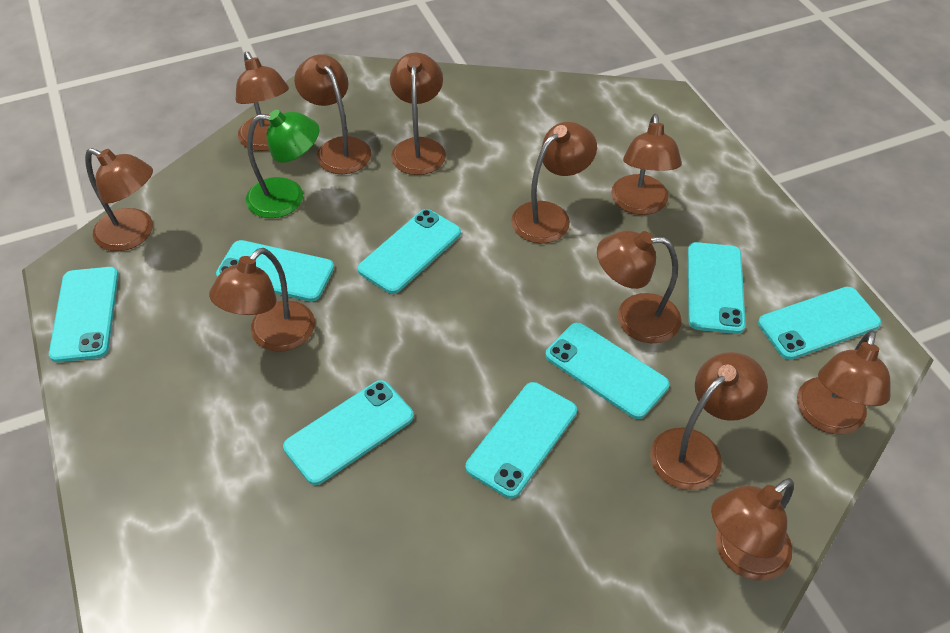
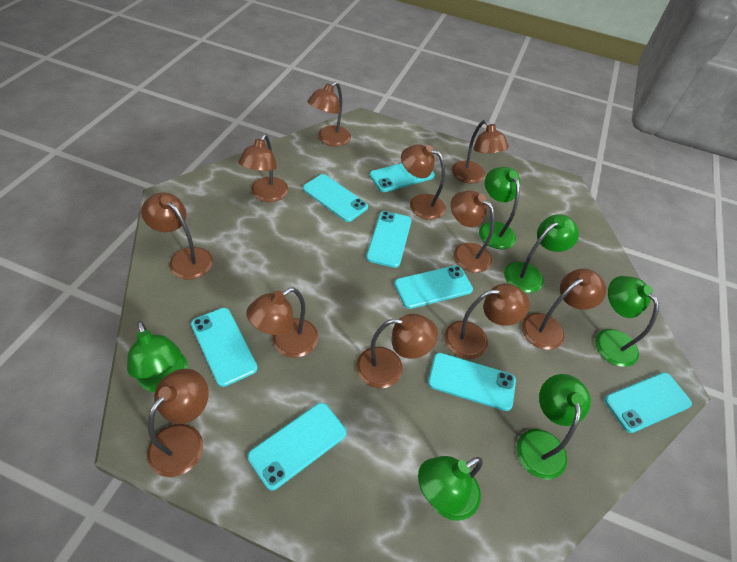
green lamp: [246,110,319,218] = 1 -> [127,321,188,392] [418,456,483,521] [479,167,521,249] [504,214,579,293] [516,374,591,480] [595,276,659,367] = 6

